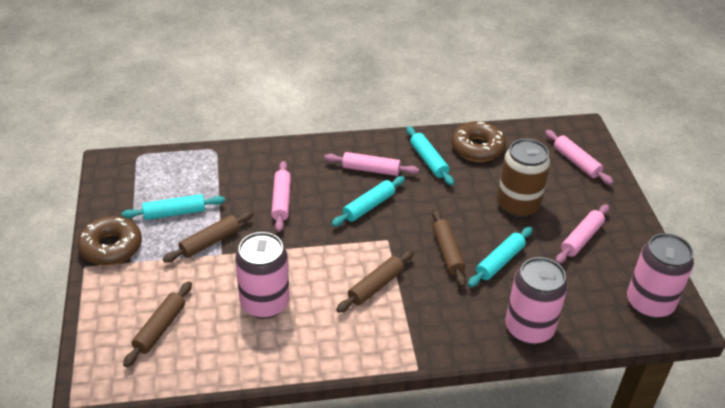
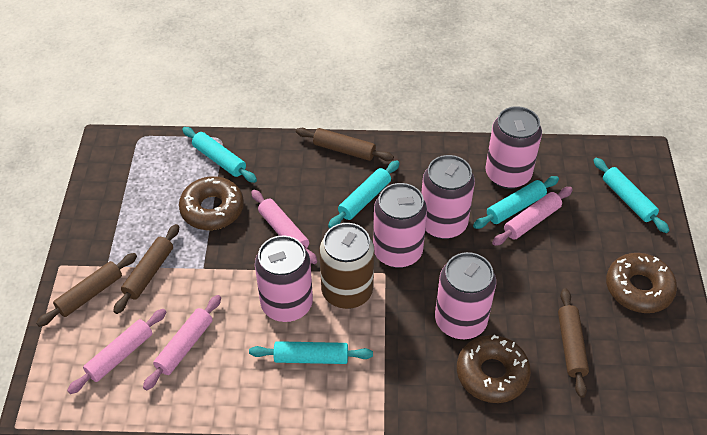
brown donut: [77,216,142,266] [451,121,506,162] = 2 -> [179,176,244,230] [457,335,531,403] [606,253,677,313] = 3
pink can: [235,232,290,319] [505,257,568,344] [627,233,694,318] = 3 -> [255,236,313,322] [373,183,427,268] [421,155,475,239] [435,252,496,339] [485,106,542,189] = 5
turquoise rolling pin: [122,194,225,220] [331,176,405,227] [406,126,454,186] [468,227,533,287] = 4 -> [182,127,257,183] [249,341,373,364] [328,160,400,228] [473,176,559,229] [593,158,670,233] = 5

